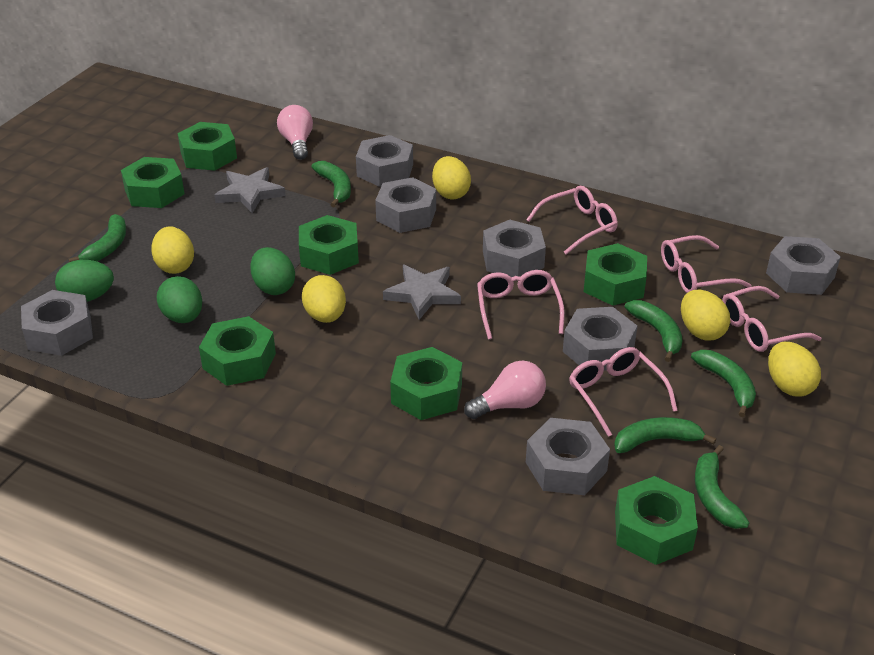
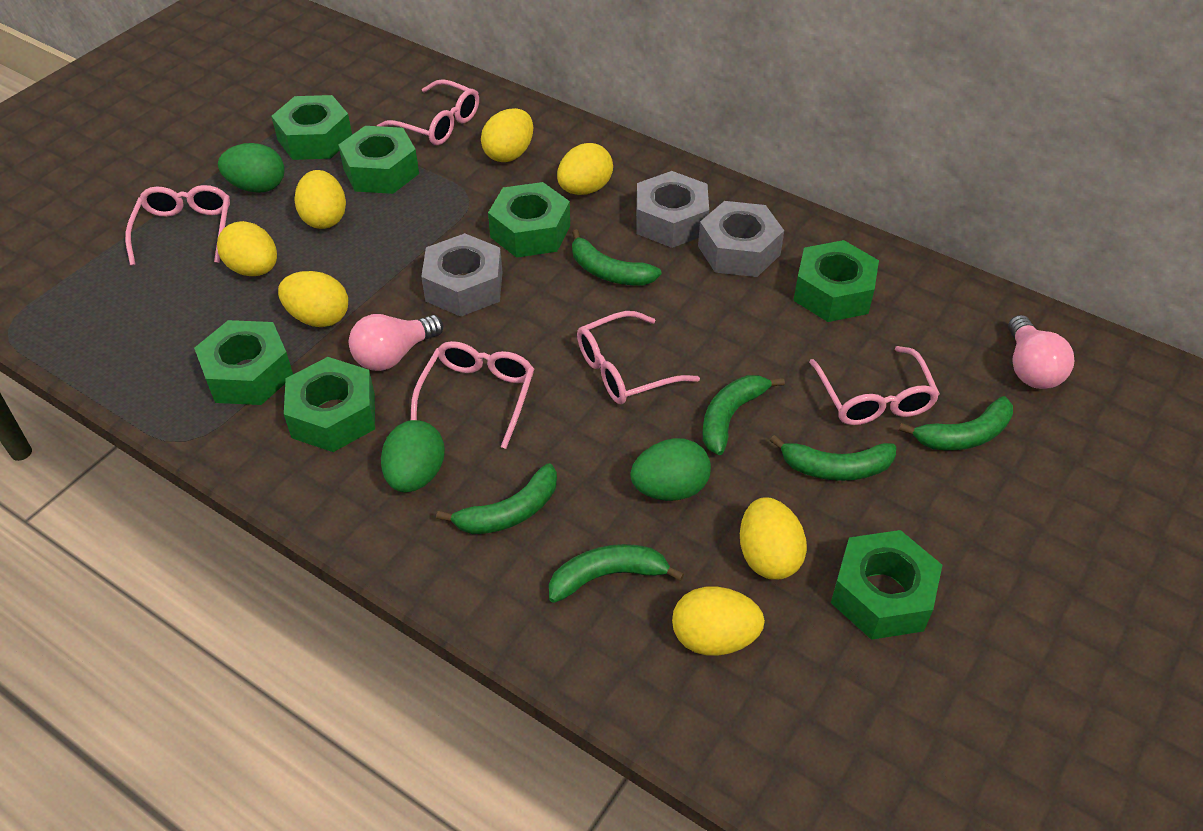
grey nut: [21,290,93,356] [356,135,413,187] [375,177,436,233] [483,220,546,277] [526,418,610,495] [563,307,637,371] [766,236,841,295] = 7 -> [421,233,503,317] [636,171,709,248] [698,201,784,277] = 3
grey star: [214,167,286,213] [383,264,461,320] = 2 -> none = 0
yellow egg: [151,226,194,274] [302,275,346,323] [432,156,471,199] [681,290,730,341] [768,342,821,397] = 5 -> [217,221,277,276] [278,271,348,327] [294,170,346,229] [481,108,533,162] [557,143,613,195] [672,587,765,656] [740,498,807,580] = 7

